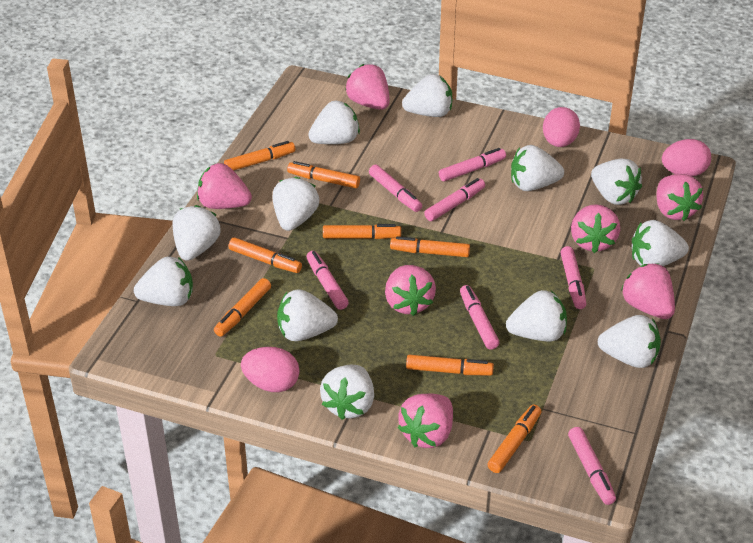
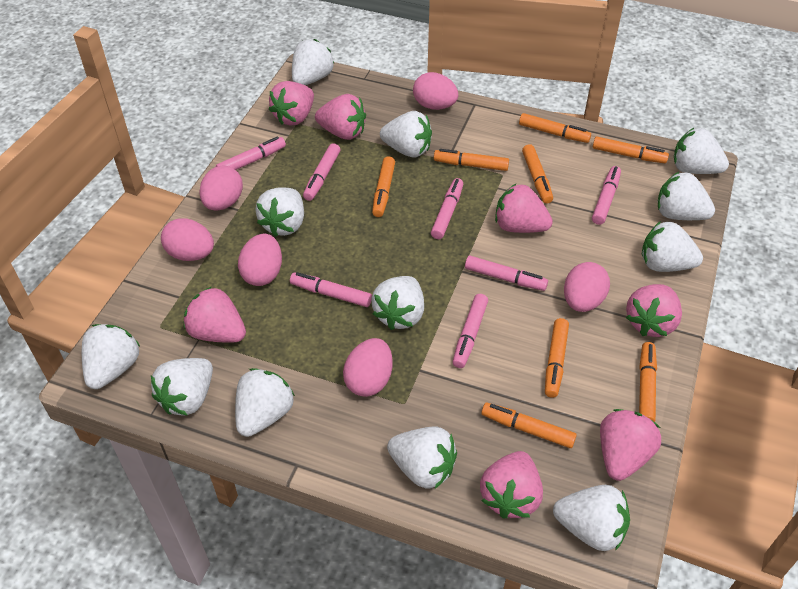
pink egg: [241,347,300,392] [543,107,580,147] [662,139,711,176] = 3 -> [161,219,214,261] [199,165,243,211] [238,234,282,286] [343,338,393,397] [413,72,458,110] [564,262,610,312] = 6

